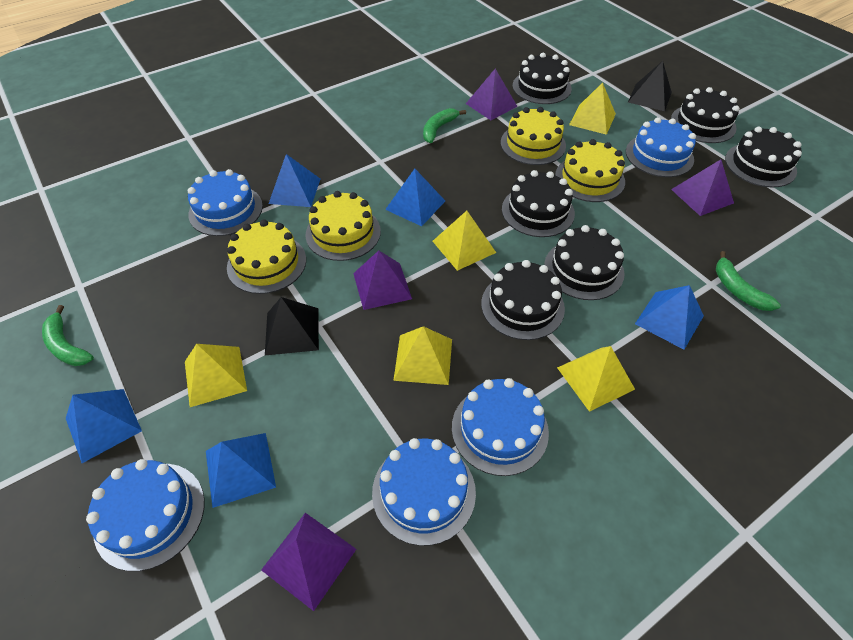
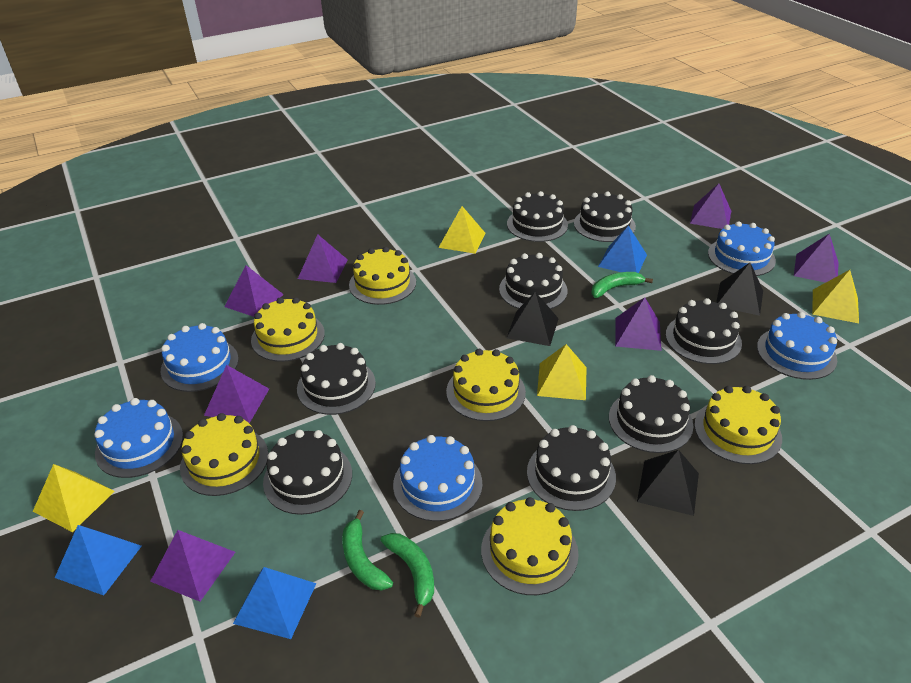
black cake: [481,260,565,340] [502,170,575,237] [512,53,572,104] [544,225,624,300] [671,87,740,143] [725,127,802,188] = 6 -> [263,430,352,515] [297,343,376,415] [499,253,568,309] [507,191,568,242] [527,425,616,511] [574,191,636,242] [609,375,693,453] [666,298,742,364] = 8
black pyramid: [265,297,319,355] [628,61,672,111] = 2 -> [506,292,559,346] [637,450,699,516] [716,263,763,316] = 3
blue pyramid: [66,389,142,463] [206,433,276,508] [269,154,320,207] [385,169,445,226] [635,285,704,350] = 5 -> [55,525,142,596] [233,567,317,639] [598,226,647,273] = 3
purple pyramid: [261,513,356,611] [353,251,412,310] [466,69,518,120] [671,160,734,216] = 4 -> [150,530,235,602] [204,365,269,423] [225,265,284,317] [298,234,348,283] [615,297,662,351] [690,183,731,229] [794,234,839,283] = 7
yellow cake: [227,220,306,294] [305,191,381,261] [501,107,566,165] [555,139,625,202] = 4 -> [180,413,268,496] [251,297,325,362] [349,247,416,305] [446,349,526,421] [481,497,579,595] [694,386,782,464] = 6
yellow pyramid: [185,344,247,407] [393,326,452,385] [433,211,496,271] [557,346,635,412] [569,82,616,135] = 5 -> [33,464,115,532] [438,206,485,254] [537,344,587,400] [812,270,859,323] = 4

